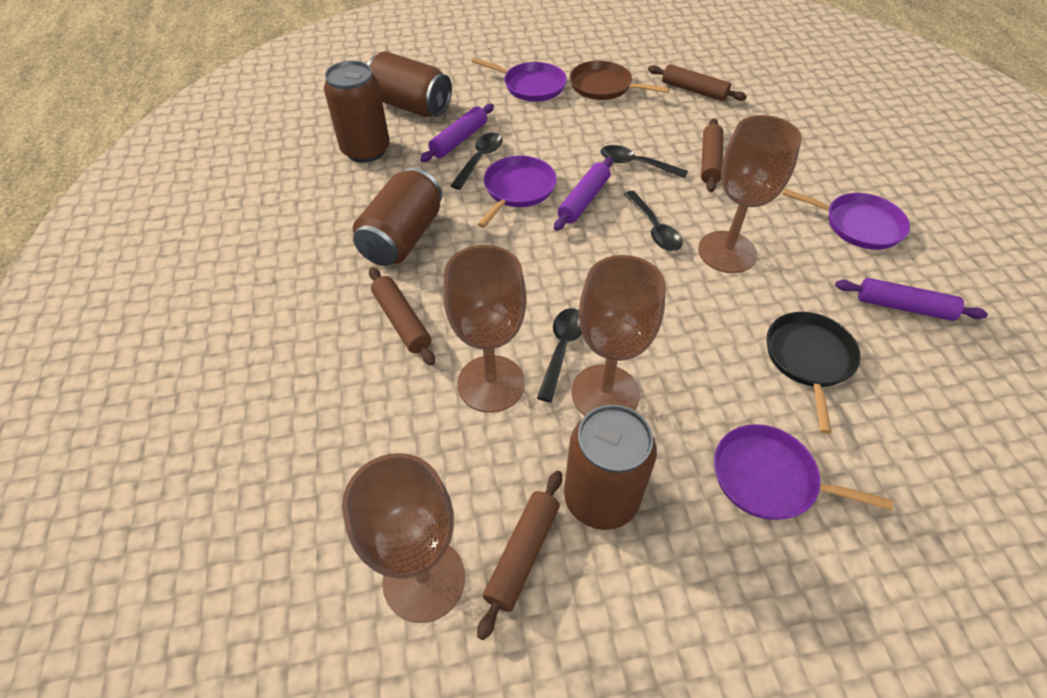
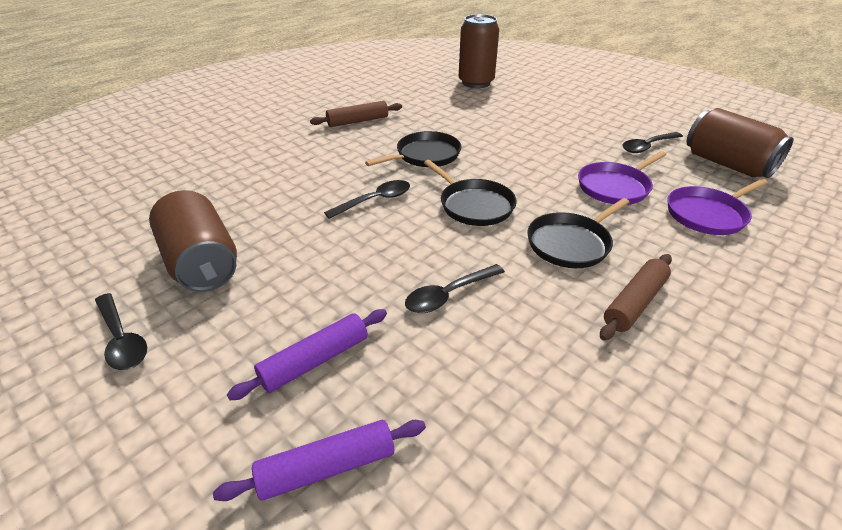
black pan: [767,312,861,434] = 1 -> [365,131,461,167] [424,160,517,226] [527,198,630,268] = 3
brown can: [324,61,390,163] [353,167,442,266] [367,51,452,117] [564,404,657,530] = 4 -> [149,190,237,292] [459,14,499,88] [686,108,794,178] = 3
brown goblet: [342,453,465,623] [443,245,527,413] [571,255,666,416] [698,115,802,273] = 4 -> none = 0
brown pan: [570,61,670,100] = 1 -> none = 0
brown rolling pin: [369,267,435,366] [477,471,562,640] [648,64,747,101] [701,118,723,192] = 4 -> [310,101,402,127] [600,254,672,341] = 2
purple pan: [472,58,567,101] [478,156,557,228] [714,424,893,520] [782,188,910,250] = 4 -> [578,151,666,205] [667,179,768,235] = 2
purple rolling pin: [420,104,494,162] [554,157,613,231] [835,278,988,321] = 3 -> [213,420,426,501] [227,309,387,400] = 2

